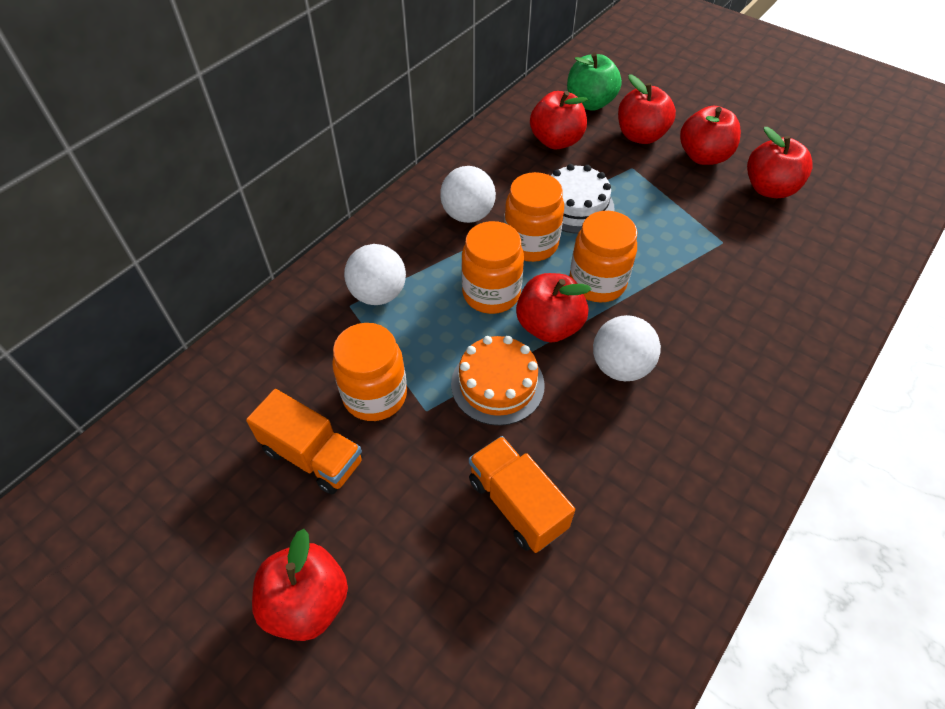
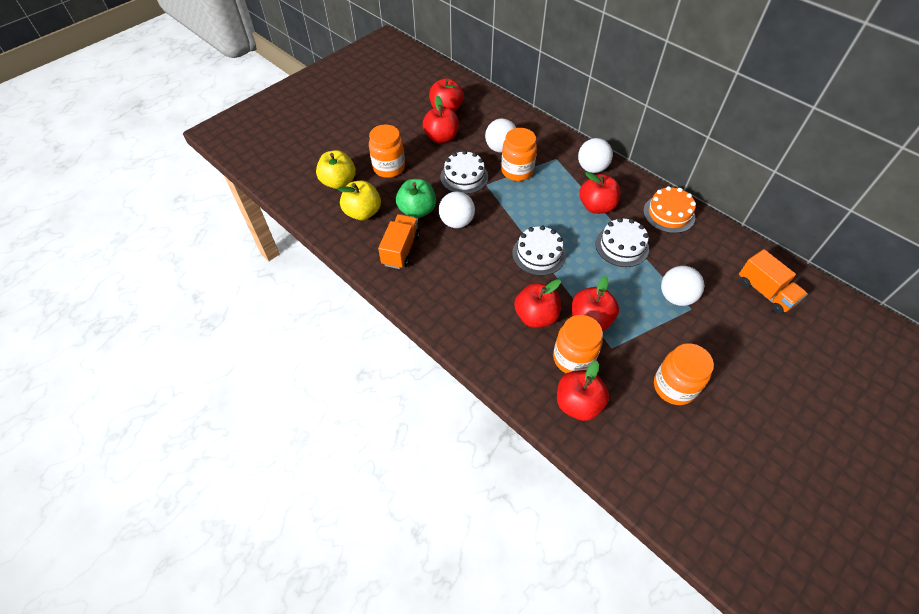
white ball: [344,244,406,305] [440,166,496,223] [593,315,661,381] = 3 -> [439,192,475,228] [485,119,516,153] [578,138,613,173] [661,266,704,306] = 4
white cake: [551,164,615,234] = 1 -> [440,150,488,194] [512,225,566,276] [595,218,649,267] = 3
yellow apple: none = 0 -> [316,150,356,189] [338,181,381,220] = 2

